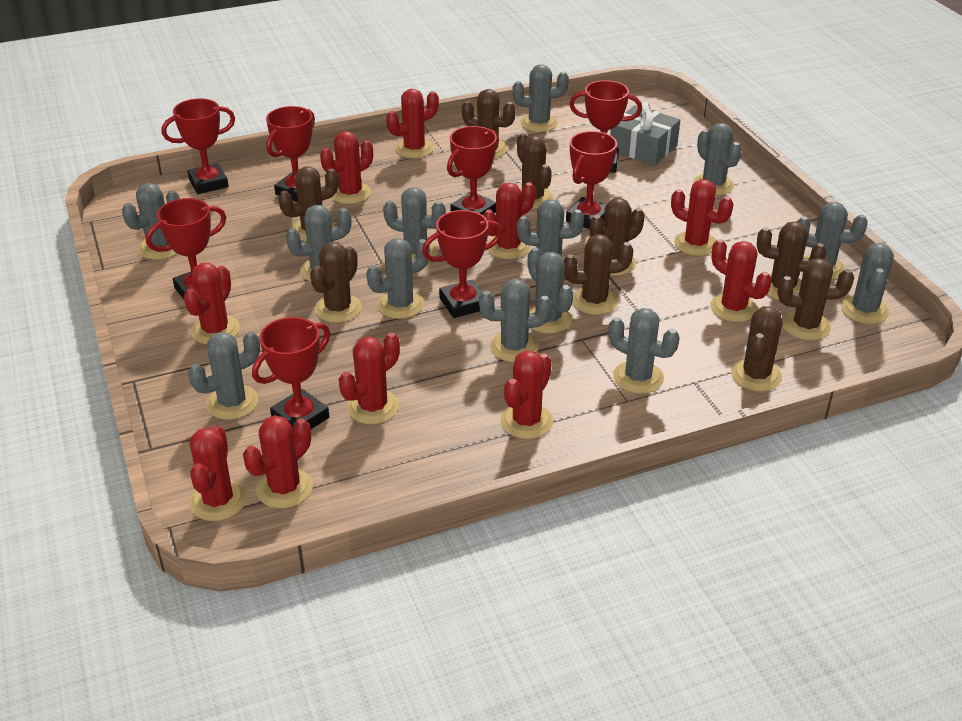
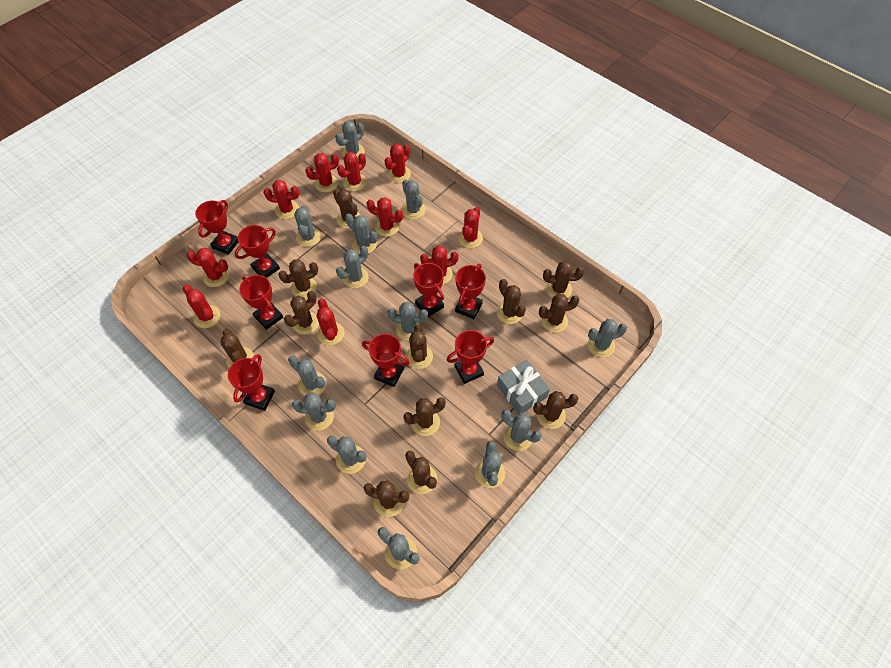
brown cactus: [278,166,339,242] [310,242,362,323] [462,89,516,158] [517,133,553,209] [563,234,633,315] [590,198,645,276] [731,306,782,392] [757,222,826,300] [778,258,854,340] = 9 -> [221,329,254,368] [278,259,318,298] [284,291,319,335] [333,189,360,228] [364,480,409,517] [403,397,446,436] [405,325,433,369] [405,451,437,494] [496,279,526,324] [533,391,578,429] [539,294,580,333] [543,261,584,298] = 12

